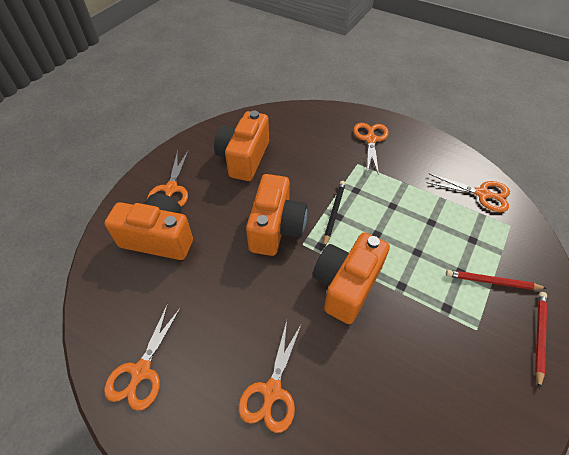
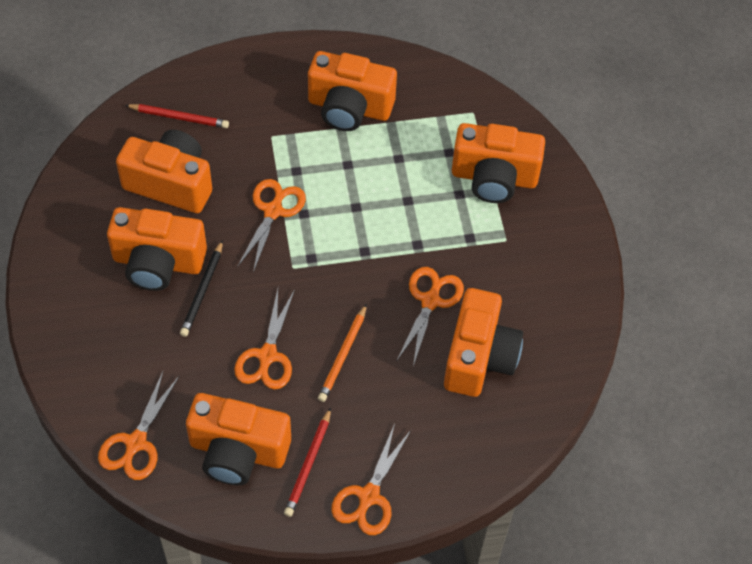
orange camera: [105,193,193,260] [214,111,269,181] [246,174,307,256] [313,232,390,324] = 4 -> [107,207,207,291] [116,130,212,213] [186,393,291,485] [308,51,397,131] [444,288,523,397] [452,123,545,203] = 6
orange pencil: none = 0 -> [318,304,367,402] = 1

